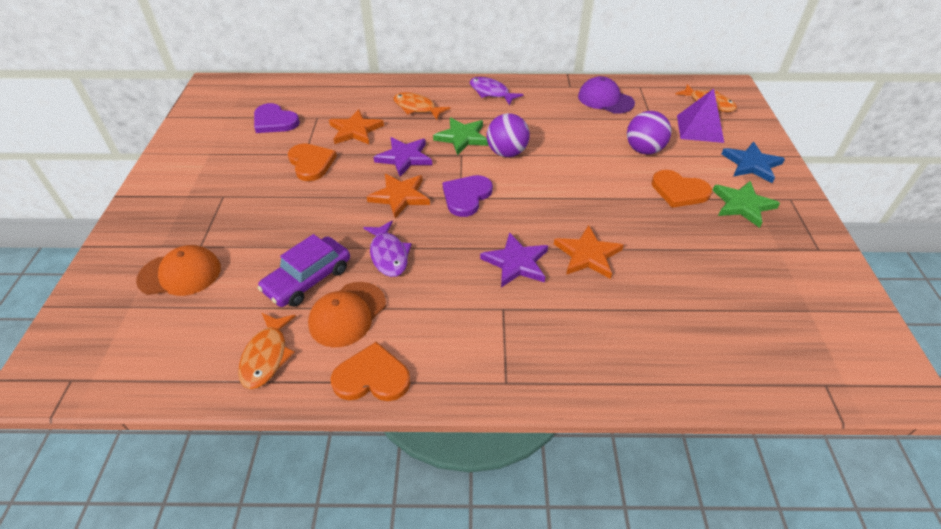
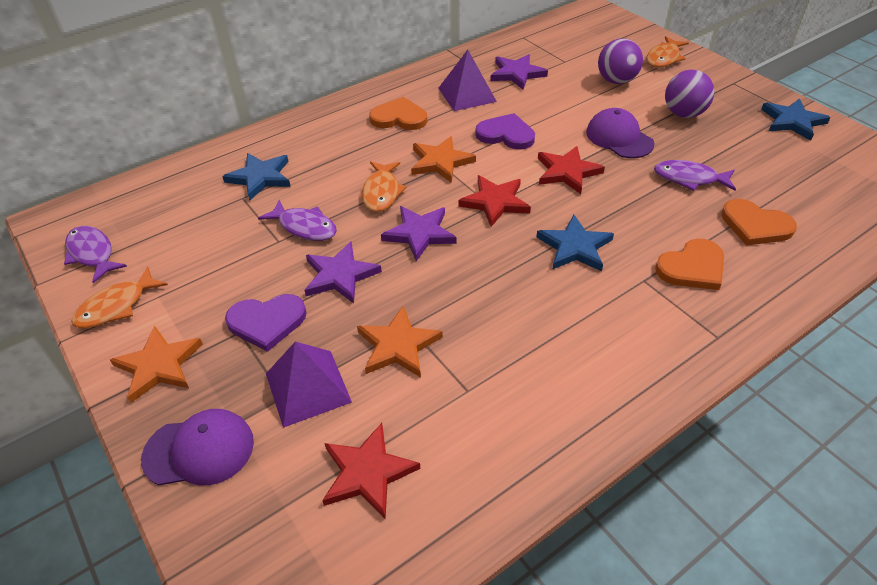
blue star: [721,142,785,183] = 1 -> [222,153,291,200] [536,215,614,271] [761,99,831,141] = 3
green star: [433,117,489,155] [712,181,780,228] = 2 -> none = 0
orange cap: [136,245,221,296] [308,282,386,347] = 2 -> none = 0
purple cap: [578,76,635,114] = 1 -> [141,409,254,486] [586,108,655,158] = 2
purple car: [258,234,350,307] = 1 -> none = 0
purple fish: [363,221,412,277] [470,77,524,105] = 2 -> [64,226,127,283] [258,200,337,241] [654,160,736,191] = 3
purple pyramid: [677,89,724,143] = 1 -> [266,342,352,428] [438,50,497,111] = 2
purple star: [374,137,432,177] [480,232,548,288] = 2 -> [304,242,382,303] [381,206,456,261] [490,54,548,89] = 3
red star: none = 0 -> [322,423,420,520] [458,175,531,227] [538,146,605,194] = 3

